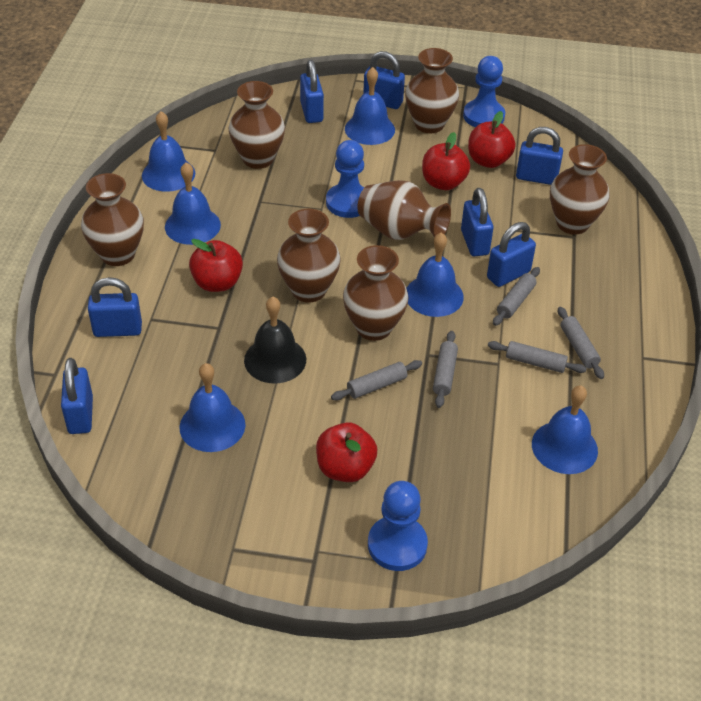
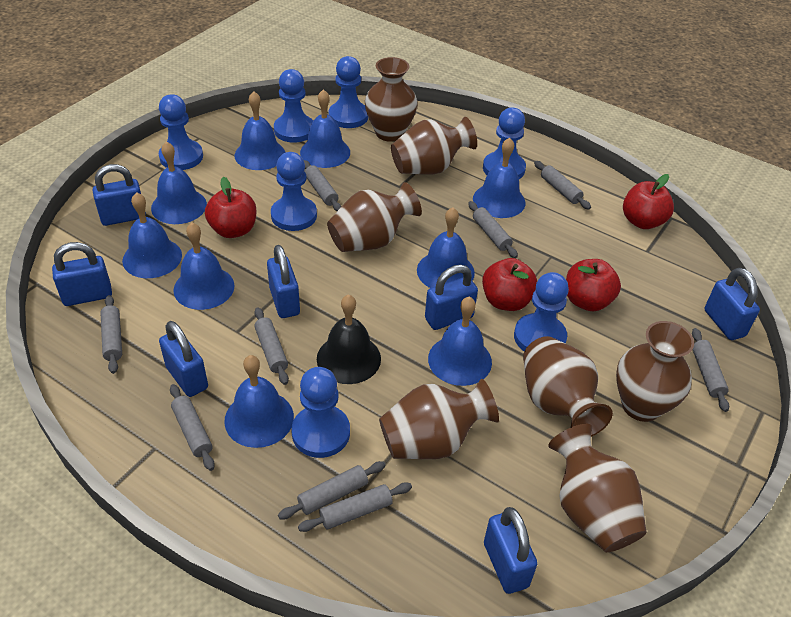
blue bell: [142,111,195,192] [165,162,221,245] [179,363,246,452] [345,67,395,145] [406,232,464,317] [532,386,598,474] = 6 -> [122,192,182,278] [151,142,207,224] [173,223,235,310] [224,355,294,448] [235,91,285,170] [300,89,350,168] [417,207,475,288] [428,297,492,386] [473,138,526,218] = 9
blue pawn: [326,140,365,218] [368,481,428,571] [463,56,505,127] = 3 -> [159,94,203,170] [271,152,317,231] [274,69,313,143] [291,367,350,458] [328,56,368,128] [483,108,526,179] [514,272,569,351] = 7
grey rolling pin: [331,360,422,401] [433,331,458,408] [488,341,587,373] [493,267,540,326] [558,307,604,379] = 5 -> [100,295,122,374] [170,384,215,471] [254,308,289,385] [278,461,386,519] [298,482,412,532] [304,160,341,211] [468,201,518,258] [534,161,591,210] [692,328,729,412] = 9

